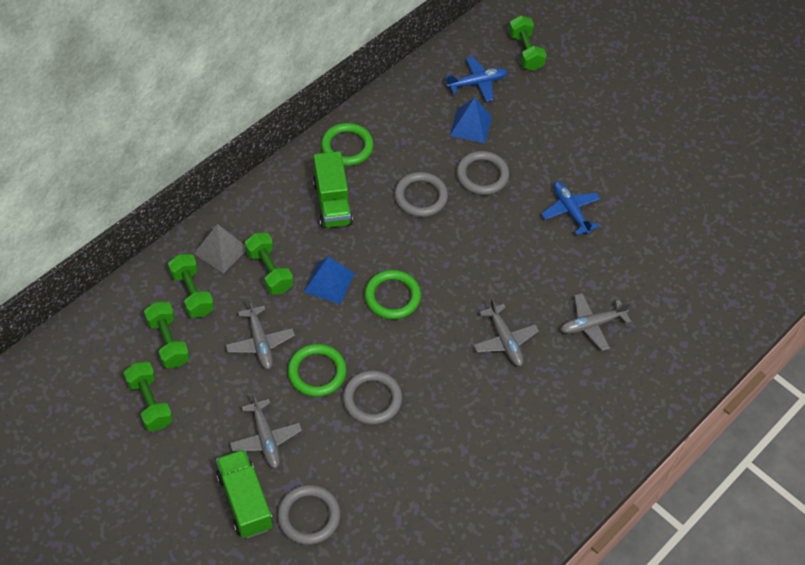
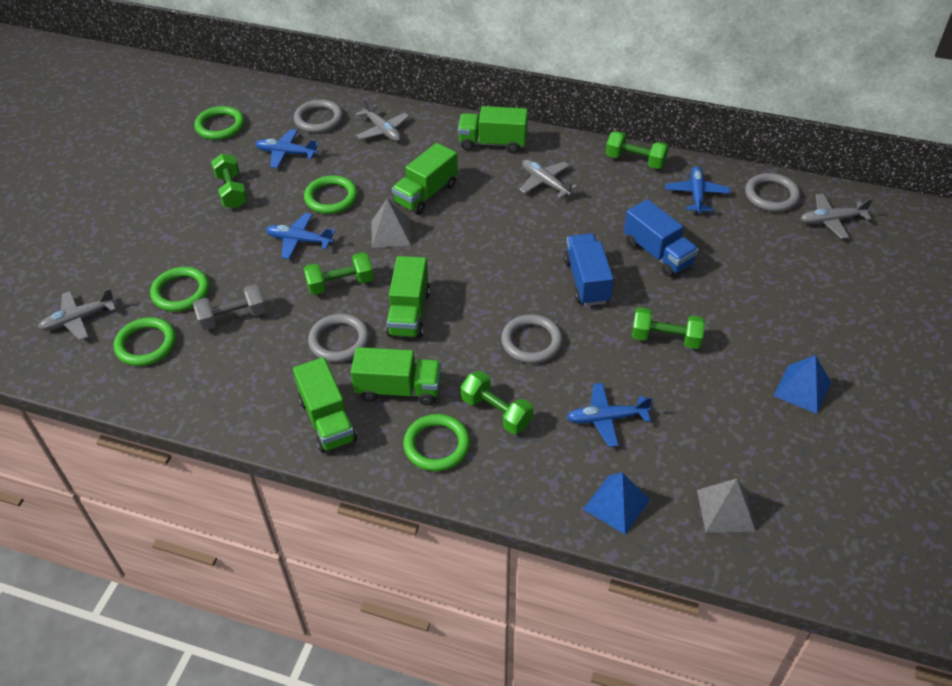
blue plane: [445,56,508,102] [541,181,601,235] = 2 -> [255,129,319,168] [265,213,335,259] [566,383,652,447] [665,166,730,214] = 4
blue truck: none = 0 -> [564,233,614,306] [624,199,699,277] = 2
green ring: [288,344,347,397] [321,123,373,166] [364,270,421,319] = 3 -> [114,317,176,366] [150,267,210,312] [194,106,244,140] [304,175,358,214] [403,414,470,471] = 5
green truck: [216,449,273,538] [313,151,353,229] = 2 -> [293,357,357,453] [351,347,441,405] [386,256,430,338] [392,143,458,215] [458,106,528,153] = 5
grey dumbbell: none = 0 -> [193,284,267,331] = 1
grey pyramid: [194,224,246,273] = 1 -> [372,198,411,248] [697,478,755,533] = 2

